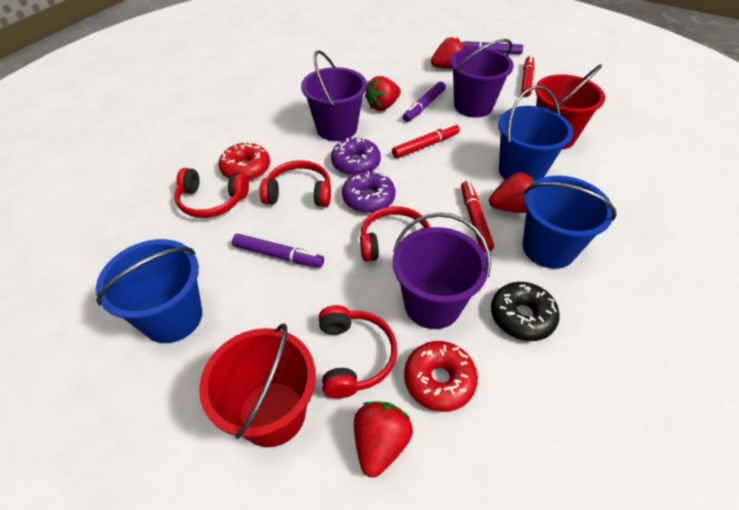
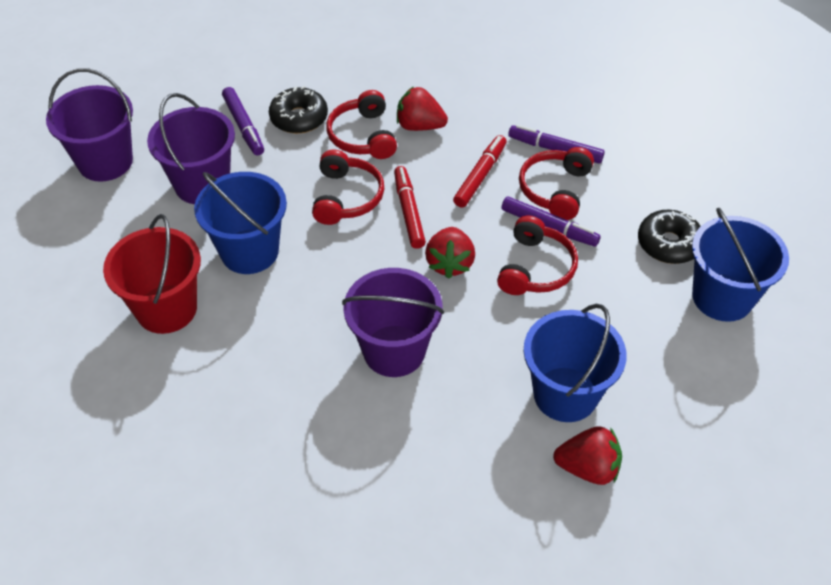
black donut: [491,282,560,341] = 1 -> [269,86,328,134] [638,210,701,264] = 2
purple donut: [331,136,381,176] [342,171,396,213] = 2 -> none = 0
red bucket: [199,323,316,447] [535,64,605,150] = 2 -> [103,214,201,334] = 1
red donut: [218,142,270,181] [404,341,478,412] = 2 -> none = 0
red marker: [392,123,460,158] [461,181,494,252] [521,55,534,97] = 3 -> [394,166,426,249] [453,135,507,208] = 2
red strawberry: [354,401,413,478] [365,76,401,111] [431,37,464,69] [489,172,535,213] = 4 -> [397,86,448,131] [425,227,475,279] [553,426,622,485] = 3

